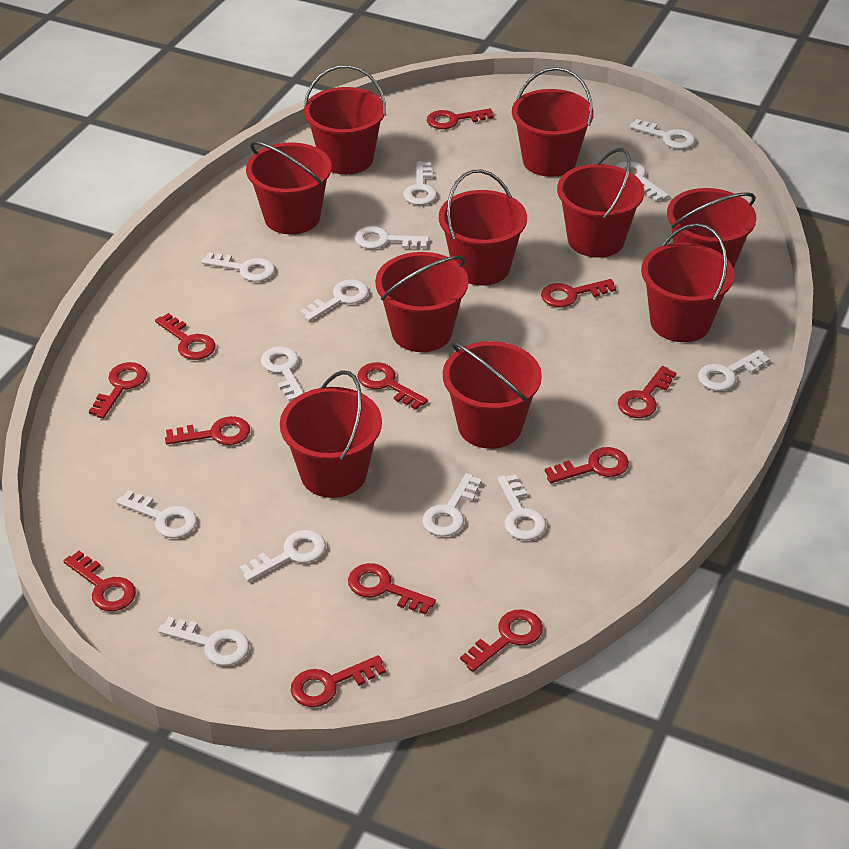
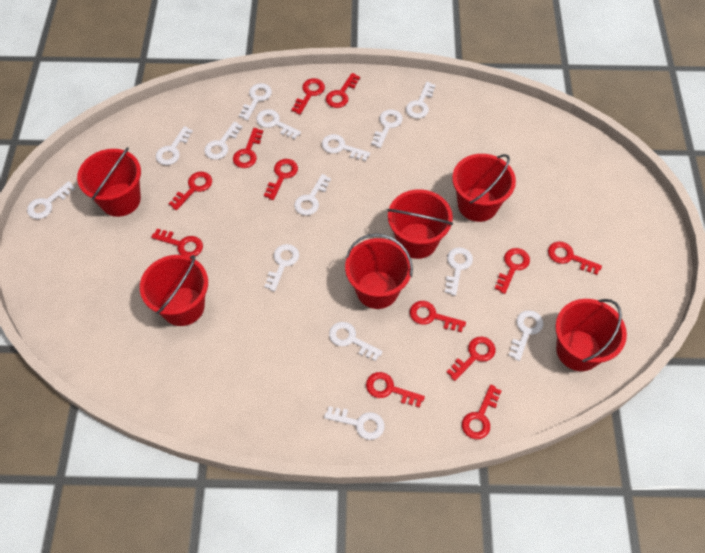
red bucket: [246,141,332,234] [280,370,382,498] [304,65,386,175] [375,252,468,352] [439,169,527,286] [443,341,542,449] [512,67,594,177] [557,148,644,258] [641,223,734,342] [667,188,757,269] = 10 -> [77,147,141,217] [140,255,208,326] [345,233,413,309] [387,189,453,259] [452,154,516,222] [555,299,627,371] = 6
white key: [116,490,197,538] [158,617,249,666] [201,252,275,282] [240,530,326,582] [261,346,303,402] [300,279,369,321] [355,226,429,249] [404,161,437,205] [422,473,482,536] [498,474,546,540] [615,161,669,201] [629,119,695,149] [698,350,770,391] = 13 -> [27,181,75,219] [156,126,193,165] [204,122,242,159] [239,83,272,120] [256,109,301,139] [264,244,299,292] [294,174,331,215] [322,134,370,161] [324,406,385,440] [329,322,383,361] [371,109,403,148] [406,82,436,119] [445,248,473,296] [508,310,543,361] = 14

